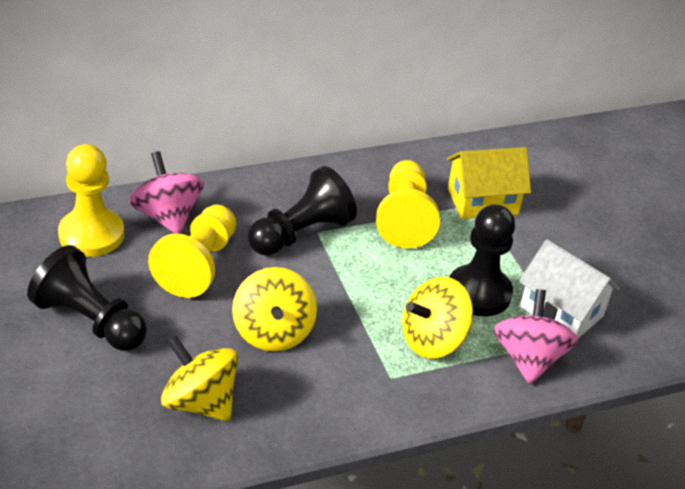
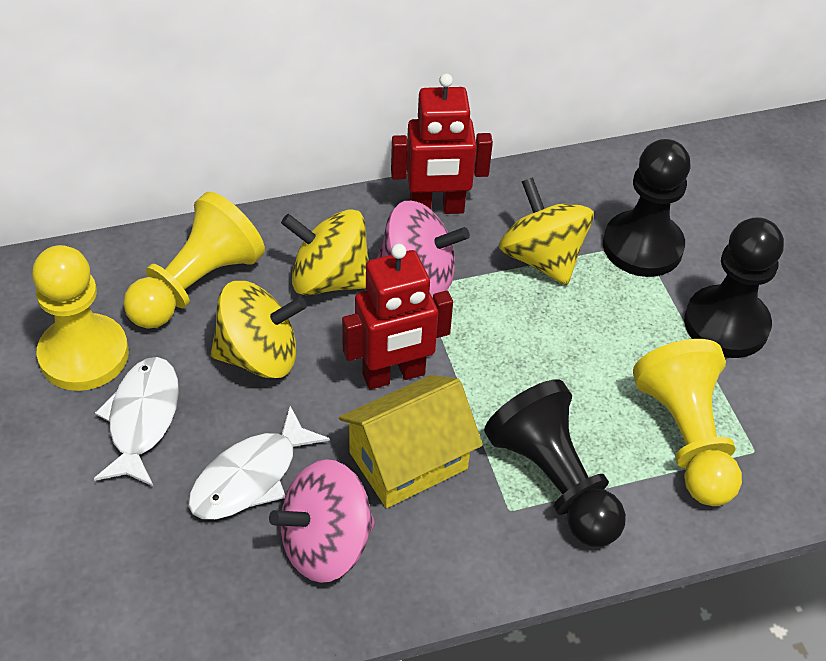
red robot: none = 0 -> [342,244,453,390] [391,74,493,214] = 2
white fish: none = 0 -> [94,357,179,486] [188,406,330,519] = 2
white house: [519,240,620,338] = 1 -> none = 0

